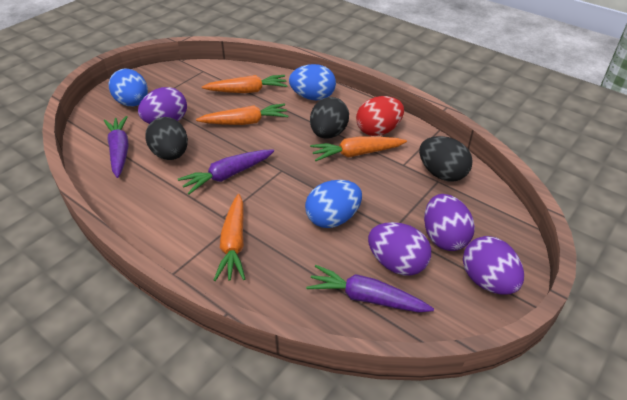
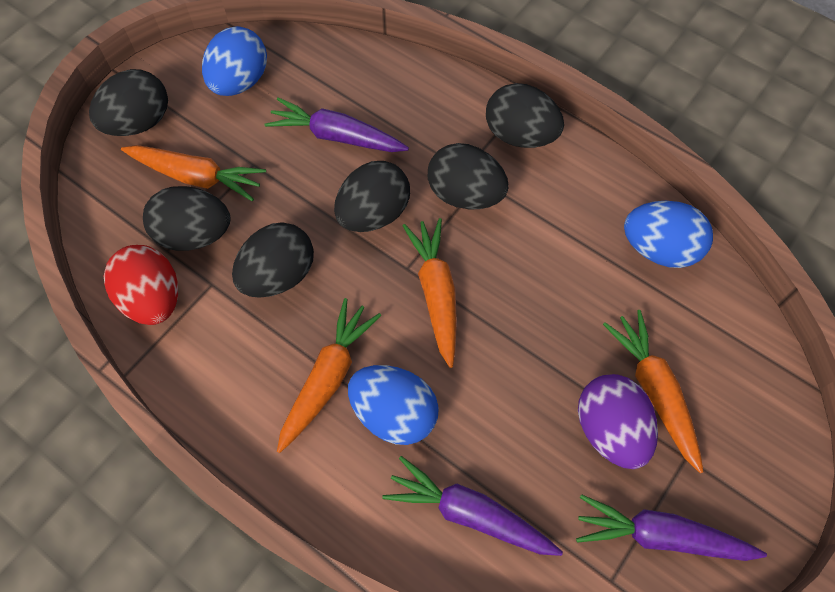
black egg: [145,117,188,160] [310,97,349,139] [419,136,473,182] = 3 -> [89,69,168,136] [143,186,230,251] [232,222,314,298] [334,161,410,232] [428,143,509,209] [486,83,564,148] = 6
purple egg: [138,87,187,124] [368,222,431,276] [424,194,475,251] [463,236,524,295] = 4 -> [578,374,658,469] = 1

